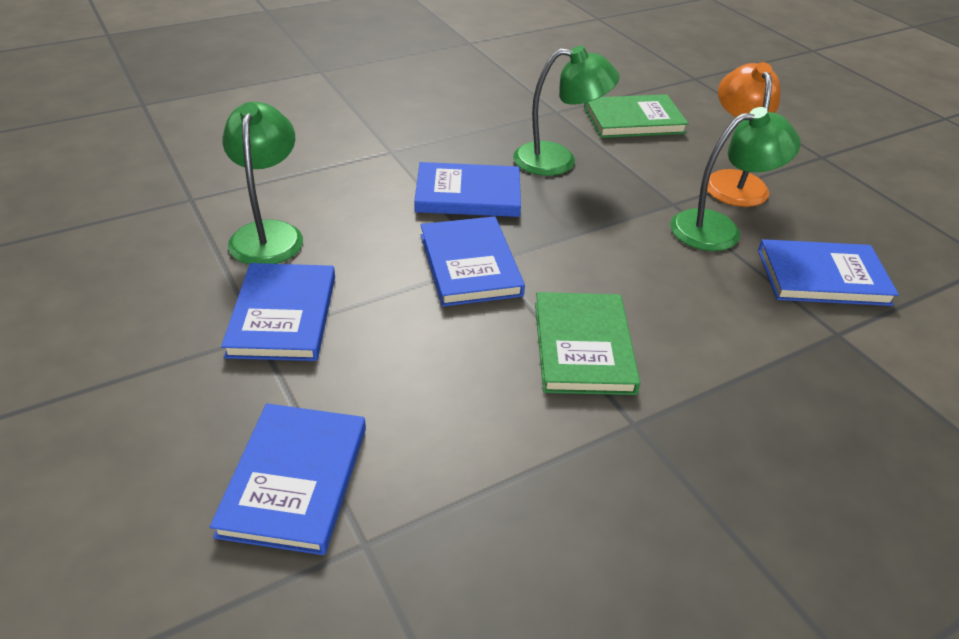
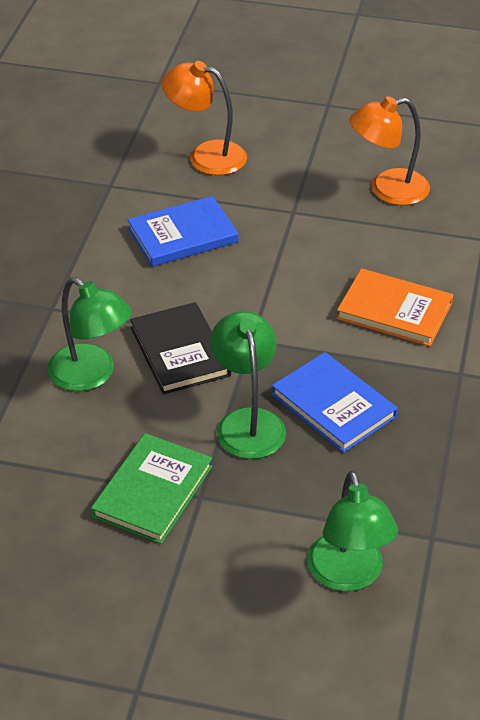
black book: none = 0 -> [130,302,231,394] = 1
blue book: [210,403,366,555] [221,263,335,361] [414,162,521,217] [421,216,525,307] [758,239,899,306] = 5 -> [127,196,239,267] [272,352,398,453] = 2
green book: [535,292,640,395] [584,94,689,138] = 2 -> [91,433,212,544] = 1
orange book: none = 0 -> [336,268,453,346] = 1
orange lamp: [707,62,780,207] = 1 -> [161,61,247,175] [349,96,430,206] = 2

